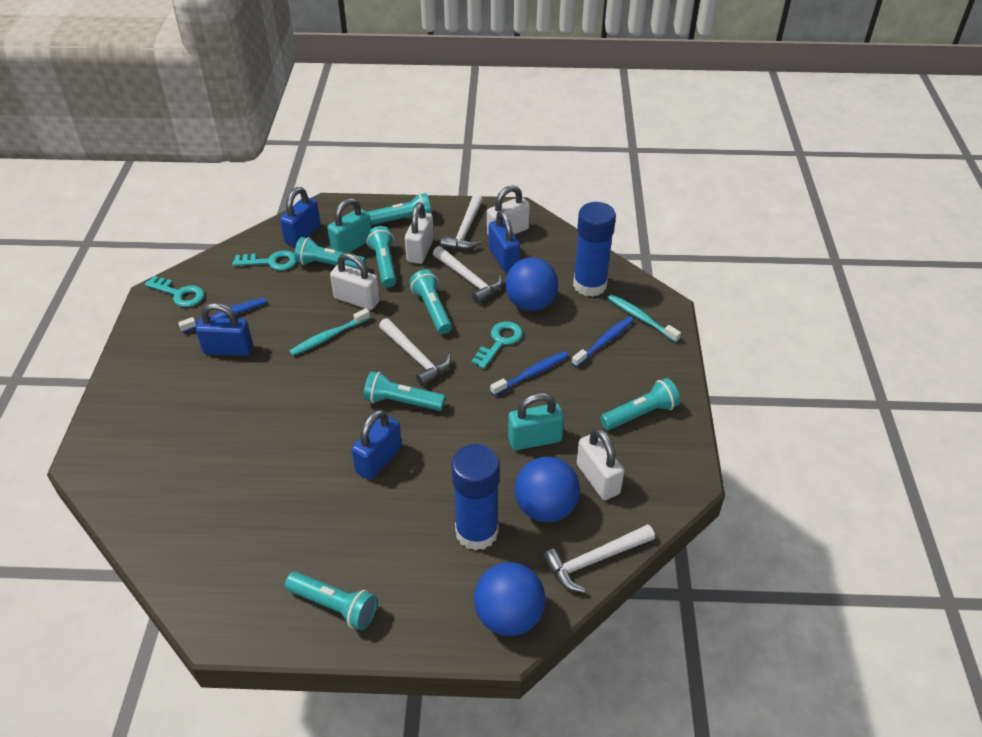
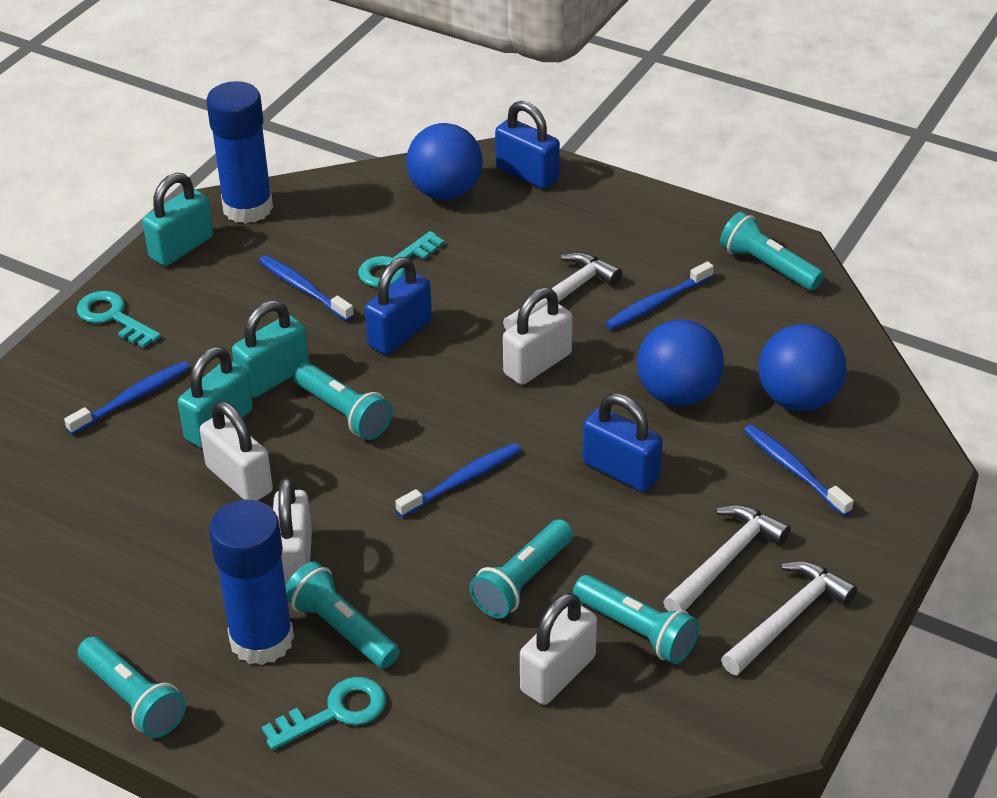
blue padlock: [196,303,253,356] [280,187,321,247] [351,409,402,480] [489,210,520,272] = 4 -> [365,257,432,355] [495,101,560,189] [583,393,663,492] = 3
blue toothbrush: [178,298,267,333] [490,351,569,396] [572,316,634,367] = 3 -> [64,361,190,435] [259,255,354,321] [395,443,521,518] [605,261,714,330] [744,424,854,516] = 5
turquoise flashlight: [285,572,378,630] [294,237,366,270] [364,371,445,411] [367,193,432,225] [367,226,397,288] [409,270,452,334] [600,378,680,430] = 7 -> [78,636,186,738] [286,561,400,669] [293,362,393,440] [469,519,573,619] [573,575,699,664] [720,212,824,291] = 6
turquoise padlock: [327,198,372,253] [508,393,564,450] = 2 -> [142,173,214,266] [178,346,253,449] [232,300,309,398] = 3
turquoise toothbrush: [289,308,370,356] [608,294,681,342] = 2 -> none = 0
white hammer: [379,318,451,386] [433,246,502,304] [440,194,483,250] [542,524,655,593] = 4 -> [503,252,622,330] [663,505,791,612] [721,561,857,675] = 3

